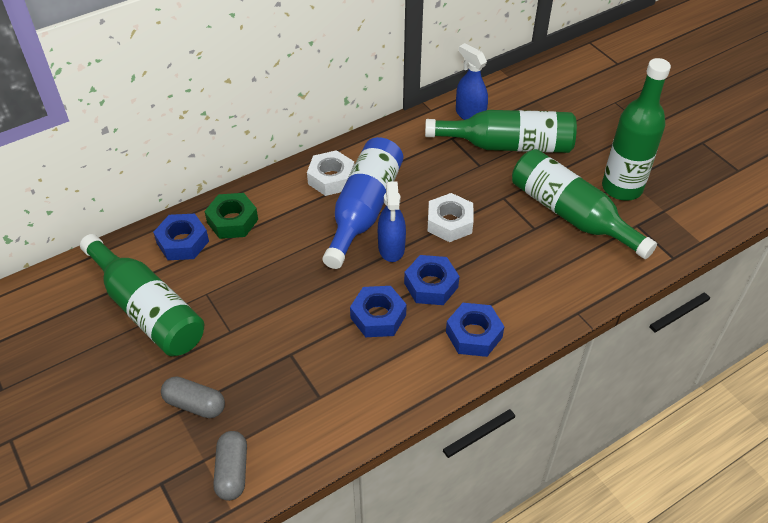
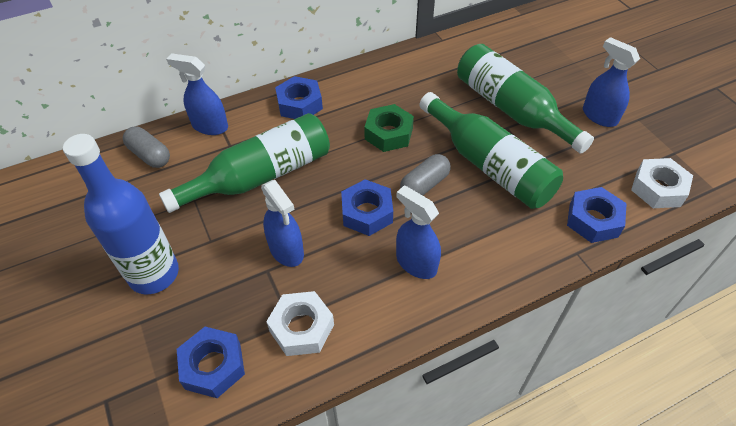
blue spray bottle: [378,181,406,262] [456,43,488,120] = 2 -> [166,53,228,135] [261,180,304,267] [396,185,441,279] [583,37,640,127] = 4
green bottle: [80,234,204,356] [425,110,577,153] [512,149,657,259] [602,58,671,201] = 4 -> [159,113,330,213] [419,92,563,209] [457,44,594,154] = 3

